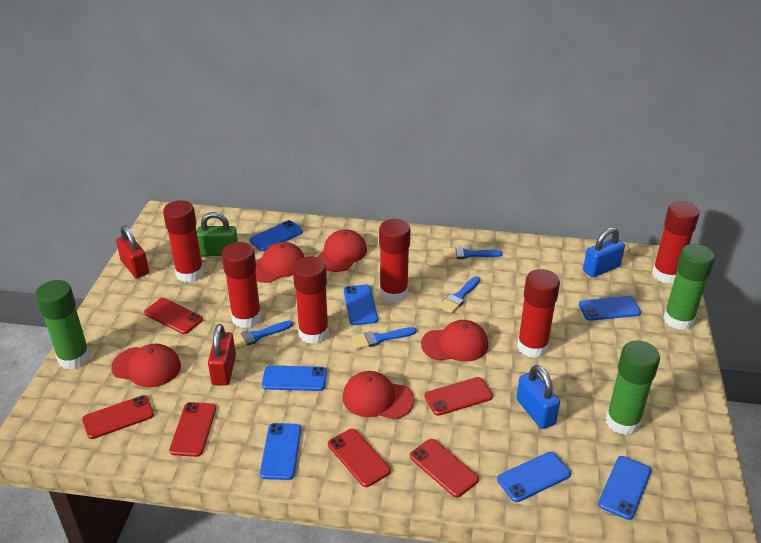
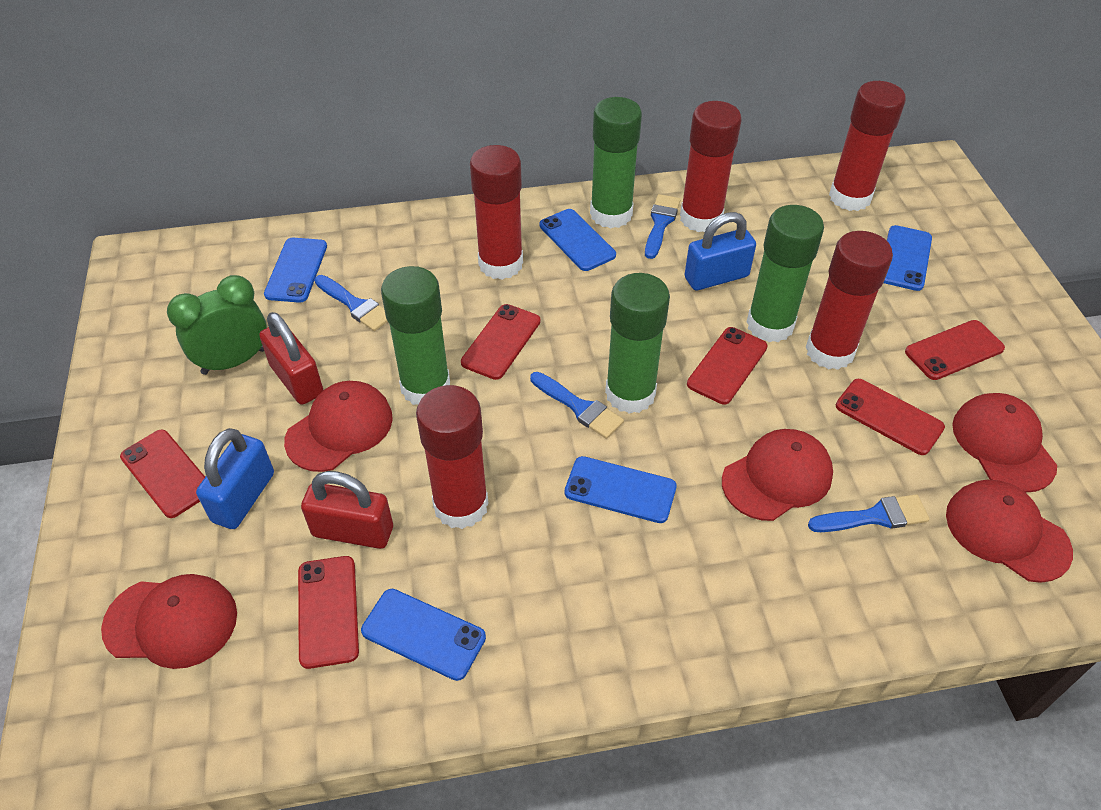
blue phone: [249,220,303,251] [260,423,301,480] [262,365,327,391] [344,285,378,325] [497,452,571,502] [579,296,641,321] [598,456,651,520] = 7 -> [264,238,327,303] [361,589,486,681] [540,209,616,271] [564,456,677,523] [884,225,932,291] = 5
green clock: none = 0 -> [167,275,267,375] = 1
green glue stick: [35,280,90,370] [606,341,660,435] [663,244,715,330] = 3 -> [381,266,450,405] [590,97,642,228] [605,273,670,414] [747,205,824,342] = 4
green padlock: [197,212,238,256] = 1 -> none = 0
red glue stick: [163,200,204,283] [222,242,262,328] [293,257,329,344] [379,219,411,303] [517,269,560,358] [652,201,700,284] = 6 -> [416,385,489,529] [470,145,523,280] [680,101,742,232] [806,231,893,370] [829,81,906,211] = 5

